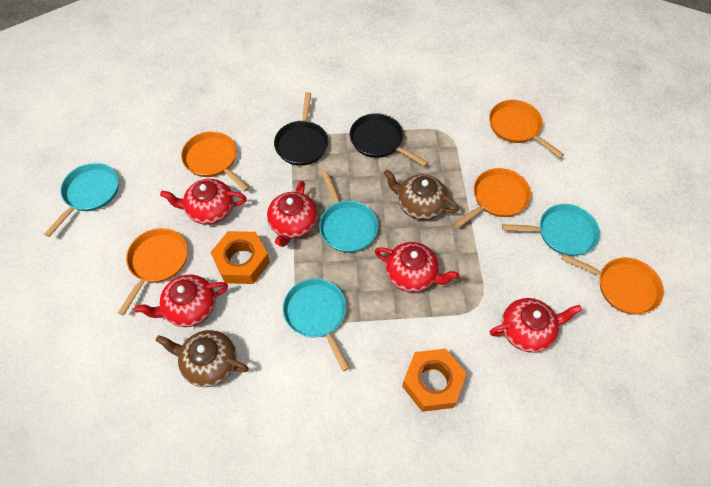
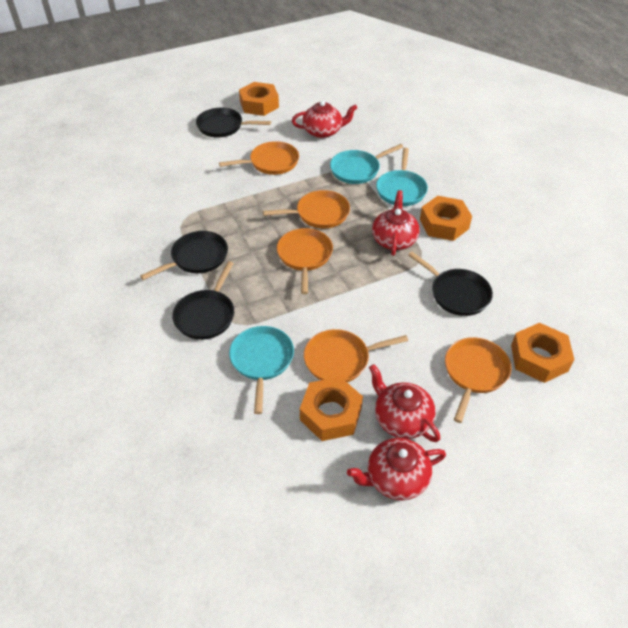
black pan: [274,92,328,166] [350,113,428,166] = 2 -> [140,231,228,280] [172,261,234,340] [196,108,271,138] [408,252,493,316] = 4
brown teapot: [155,330,249,387] [383,170,459,220] = 2 -> none = 0
orange nut: [211,231,270,284] [402,349,467,412] = 2 -> [239,82,279,116] [300,377,363,441] [420,196,472,241] [511,323,574,383] = 4
red teapot: [134,275,228,327] [160,179,247,225] [267,181,318,247] [375,242,459,292] [490,298,582,353] = 5 -> [292,101,357,138] [347,438,446,500] [369,364,440,442] [372,190,420,256] = 4
turquoise pan: [44,163,119,237] [283,278,350,371] [319,171,378,253] [502,204,600,256] = 4 -> [229,326,294,414] [330,144,403,184] [376,148,428,206] = 3

